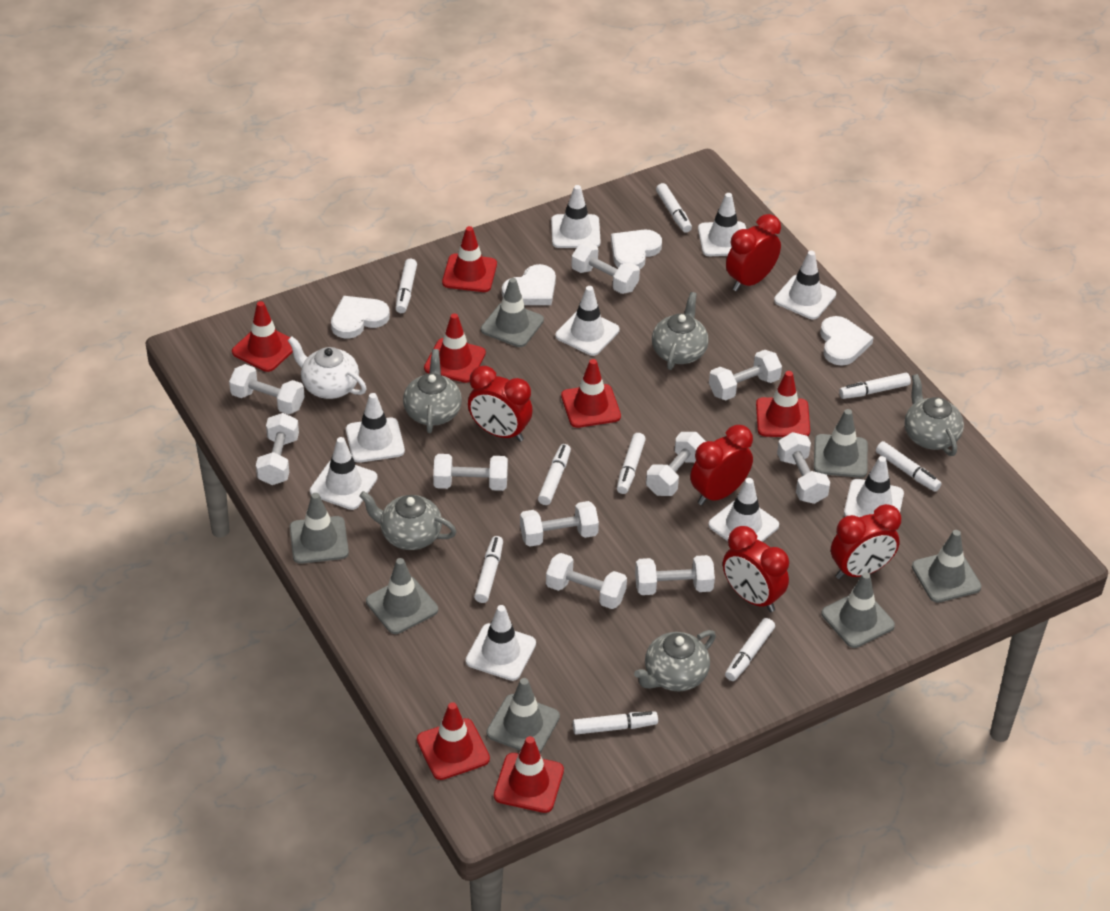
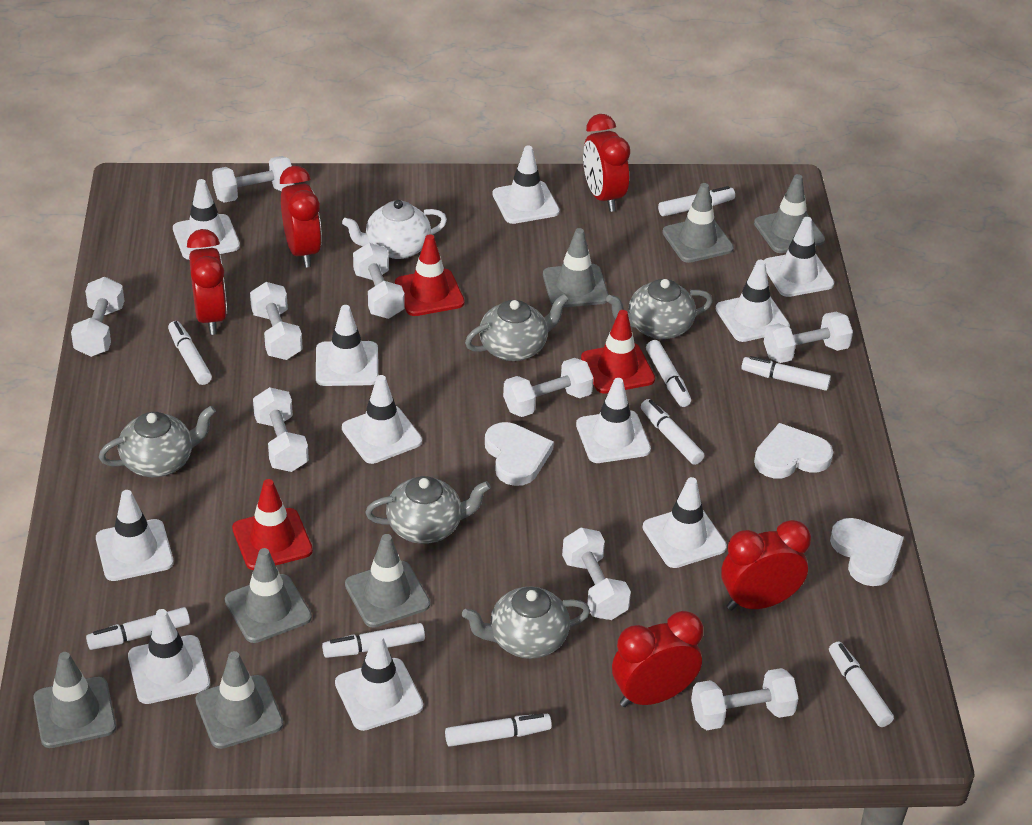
red traffic cone: [232,301,293,372] [417,702,490,780] [424,313,486,383] [442,226,497,292] [494,736,564,813] [561,359,621,428] [756,371,810,437] = 7 -> [232,479,313,570] [395,234,465,316] [581,310,655,394] = 3
white dumbbell: [229,364,305,414] [256,413,299,485] [433,454,508,491] [520,501,599,547] [546,553,627,609] [571,242,640,294] [635,555,715,595] [646,432,706,496] [709,350,782,400] [777,432,830,504] = 10 -> [71,277,124,357] [212,156,294,203] [250,282,303,360] [253,387,309,472] [353,243,404,319] [503,358,594,417] [562,528,631,620] [691,668,799,730] [764,312,853,363] = 9
white heart: [331,296,390,339] [502,264,556,305] [611,230,662,269] [820,316,874,366] = 4 -> [485,422,554,486] [754,423,833,478] [830,518,904,586] = 3
white traffic cone: [310,437,378,510] [346,393,405,463] [466,605,536,681] [551,185,601,248] [555,286,620,356] [698,193,746,256] [708,478,779,542] [774,251,836,319] [844,456,904,517] = 9 -> [96,490,174,581] [128,609,210,704] [173,179,240,260] [316,305,378,386] [335,634,423,731] [342,375,422,464] [492,146,560,224] [576,378,651,463] [643,477,727,568] [716,260,790,342] [764,217,834,297] = 11

